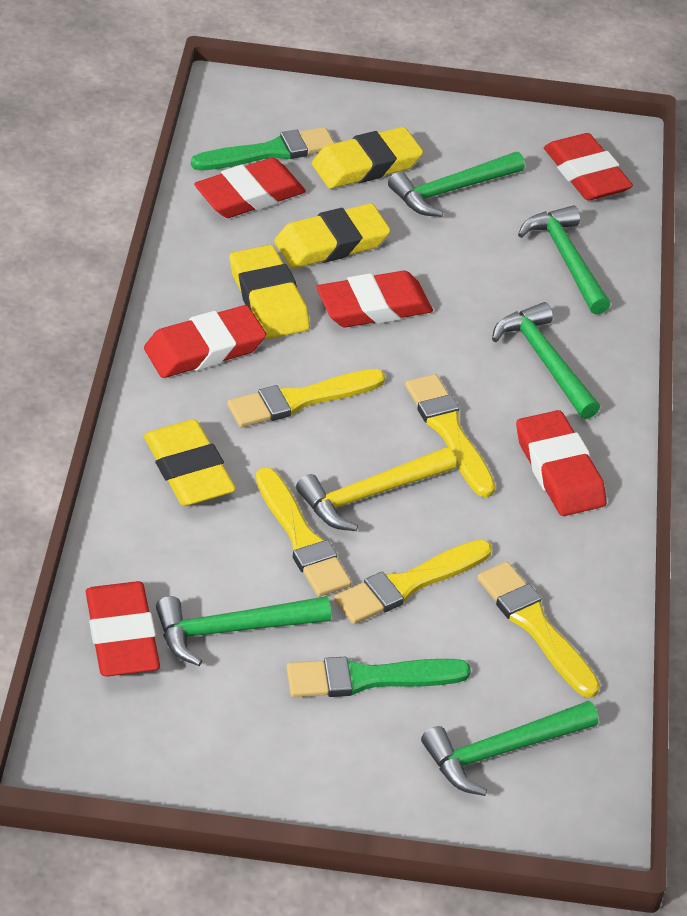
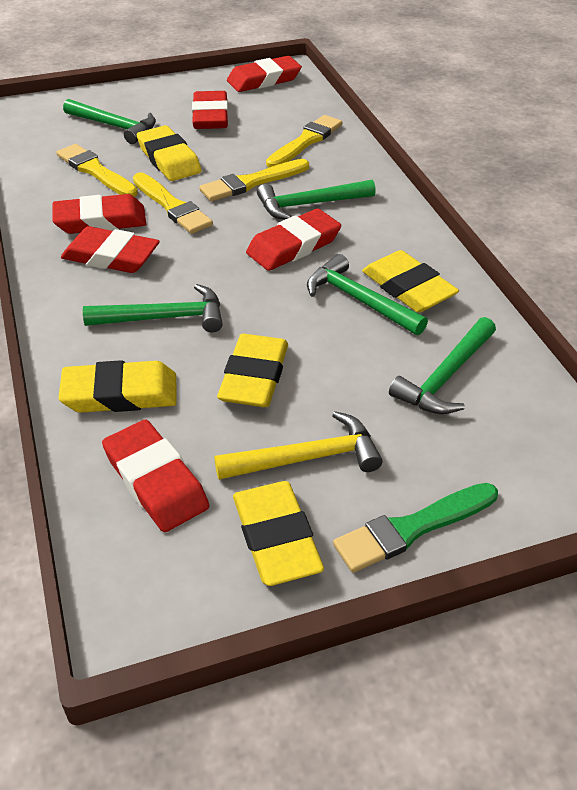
green brush: [191,127,334,170] [287,657,471,698] = 2 -> [333,483,498,573] = 1
yellow brush: [227,369,385,427] [256,467,352,597] [334,539,492,624] [405,374,496,497] [477,562,600,698] = 5 -> [56,144,138,197] [133,173,213,234] [199,159,309,201] [266,115,342,168] = 4
yellow eraser: [144,419,236,506] [229,245,310,339] [274,203,391,268] [312,127,423,189] = 4 -> [58,360,177,413] [137,125,202,181] [217,334,288,407] [233,481,324,586] [362,250,459,313] = 5

